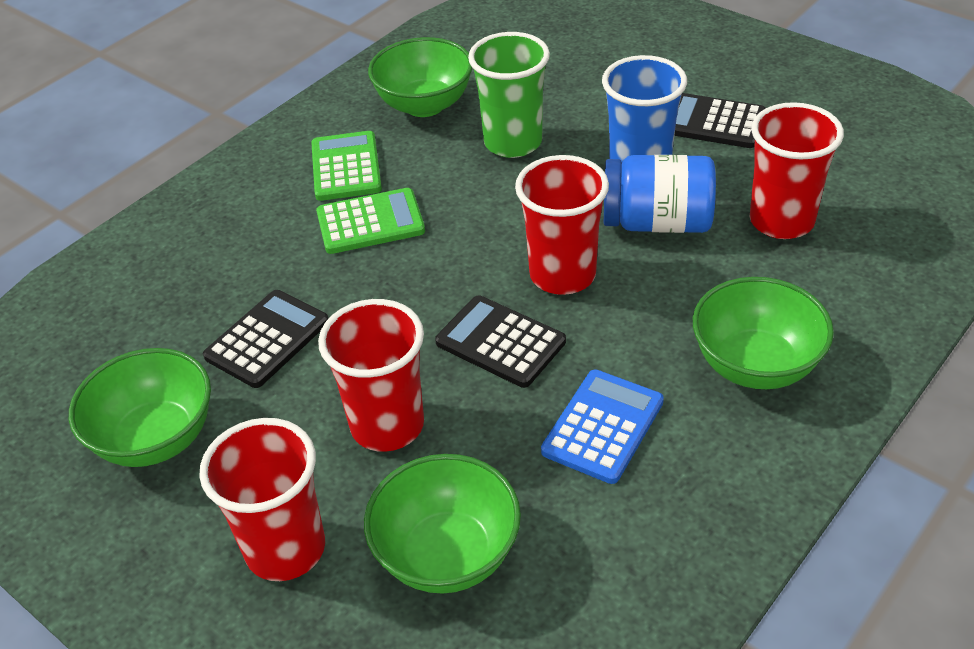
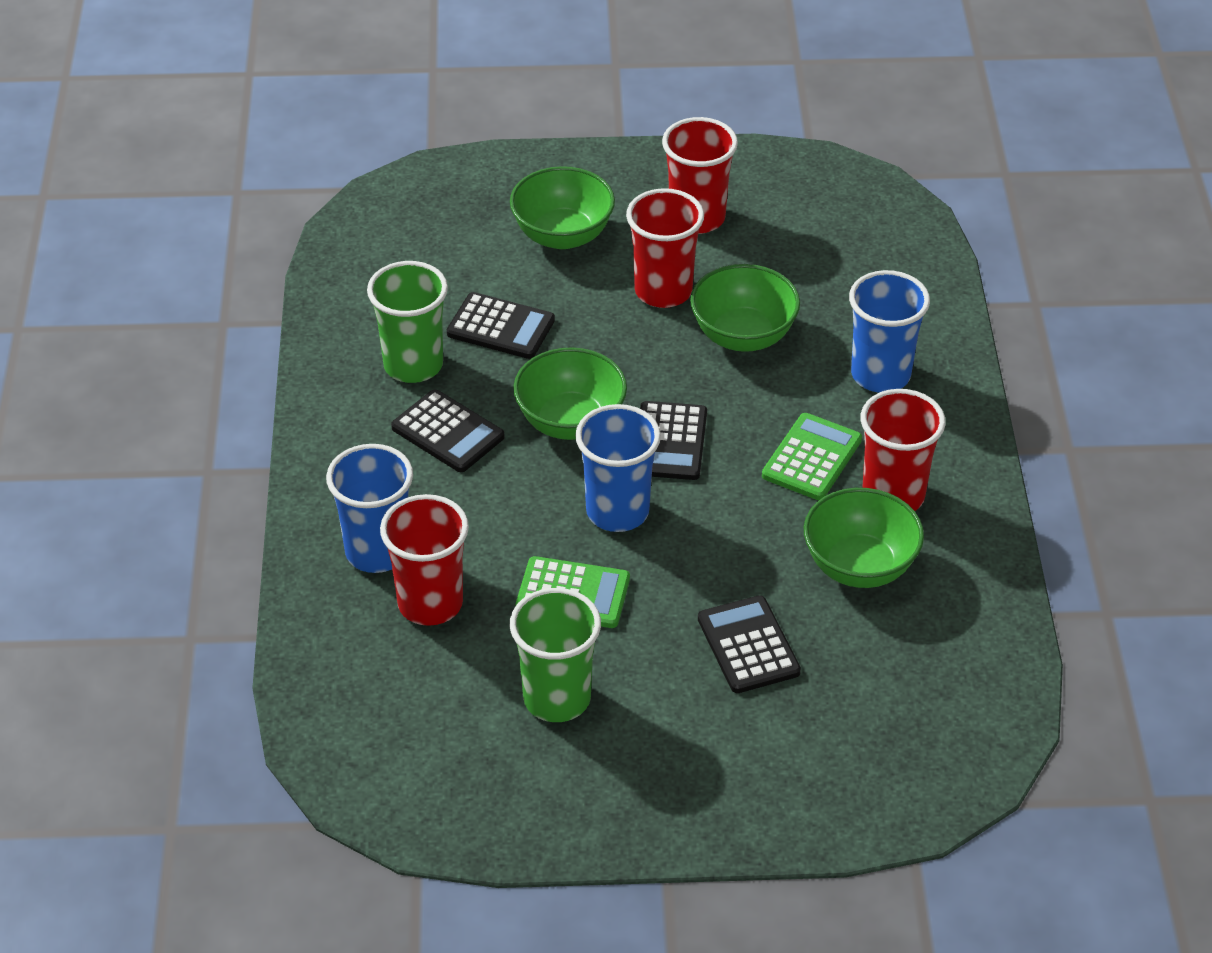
black calculator: [203,290,328,388] [435,296,566,388] [674,93,766,148] = 3 -> [391,390,505,472] [447,292,555,359] [640,401,707,480] [698,595,801,693] = 4
blue calculator: [541,369,664,484] = 1 -> none = 0
blue cup: [602,55,687,163] = 1 -> [326,444,413,573] [575,404,661,532] [849,270,930,393] = 3
blue jar: [604,155,716,233] = 1 -> none = 0
green cup: [468,32,550,158] = 1 -> [367,261,448,383] [510,588,601,722] = 2

